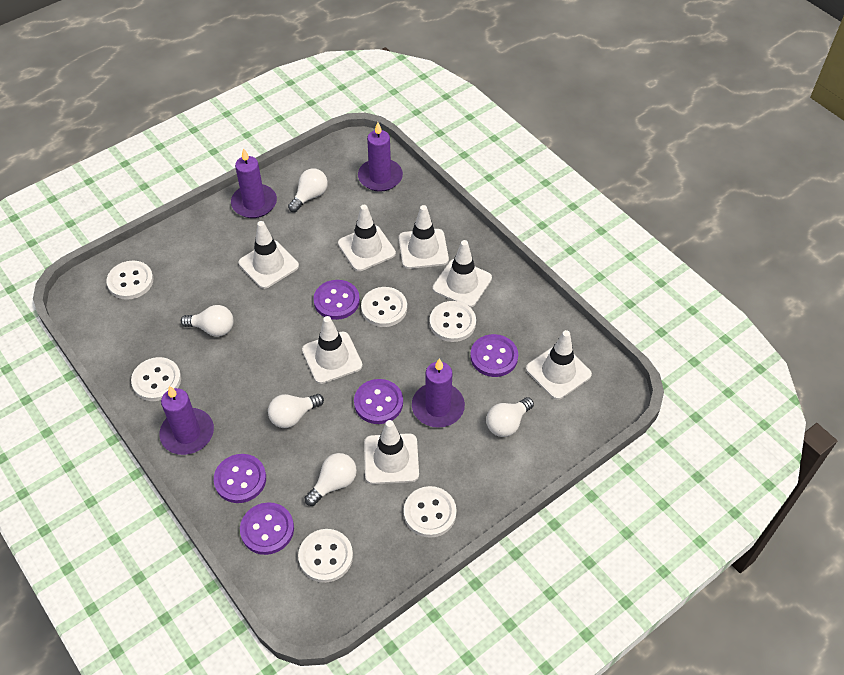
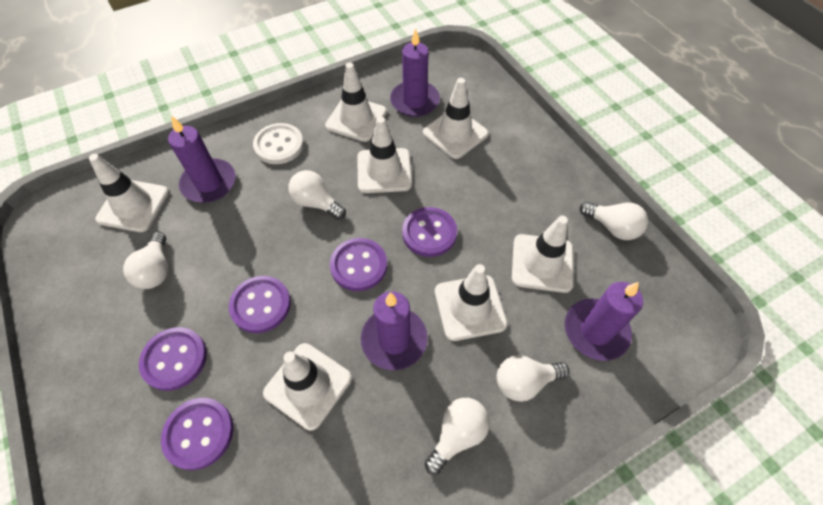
white button: [106,261,153,300] [131,357,181,401] [298,529,353,583] [361,287,407,327] [404,486,457,538] [430,301,476,342] = 6 -> [253,123,304,164] = 1

